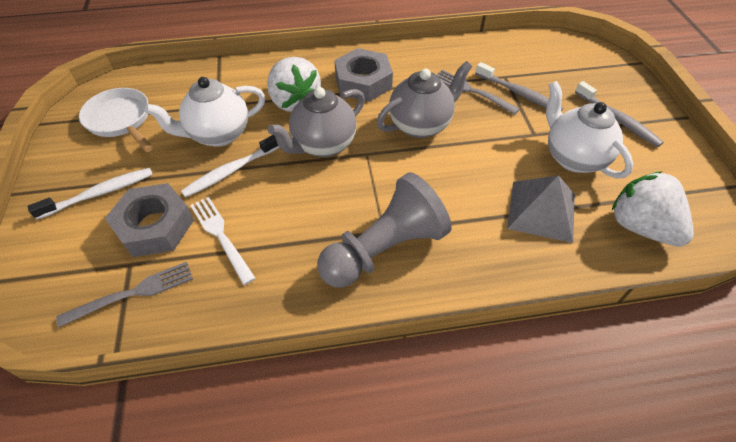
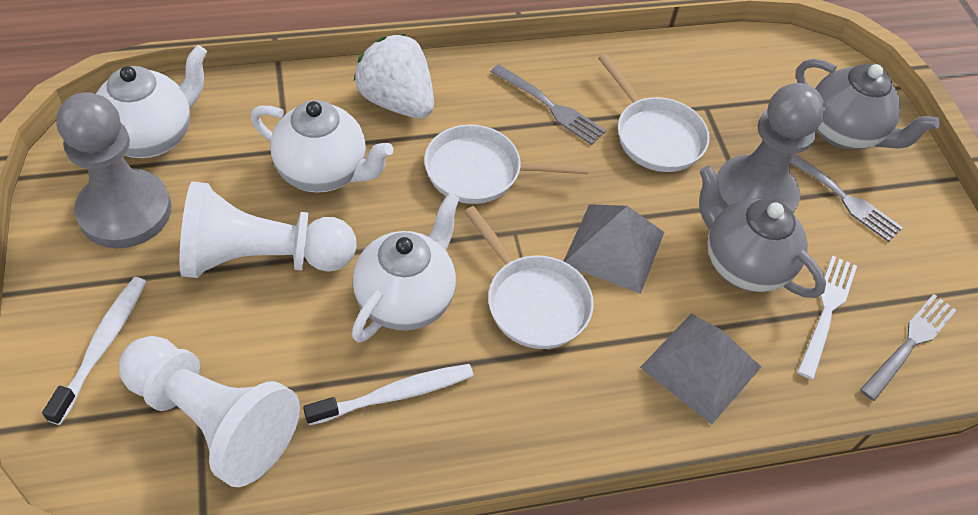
grey fork: [56,262,193,327] [436,70,519,115] = 2 -> [491,64,606,145] [791,153,903,242] [860,294,956,401] = 3
grey nut: [105,183,194,257] [334,48,393,102] = 2 -> none = 0
grey pawn: [317,172,452,288] = 1 -> [56,92,172,248] [717,83,825,213] = 2
grey pyramid: [507,175,575,243] = 1 -> [564,204,664,294] [640,314,761,425] = 2
grey toothbrush: [475,62,564,111] [575,81,664,147] = 2 -> none = 0
white pan: [79,88,154,152] = 1 -> [424,125,589,204] [464,206,594,349] [598,54,710,172] = 3
white pawn: none = 0 -> [119,336,300,487] [180,181,357,278] = 2
white strawberry: [267,57,321,112] [612,171,694,247] = 2 -> [354,34,434,118] = 1
white teapot: [144,77,266,147] [546,81,633,179] = 2 -> [96,45,207,158] [250,100,393,193] [352,193,460,343] = 3

